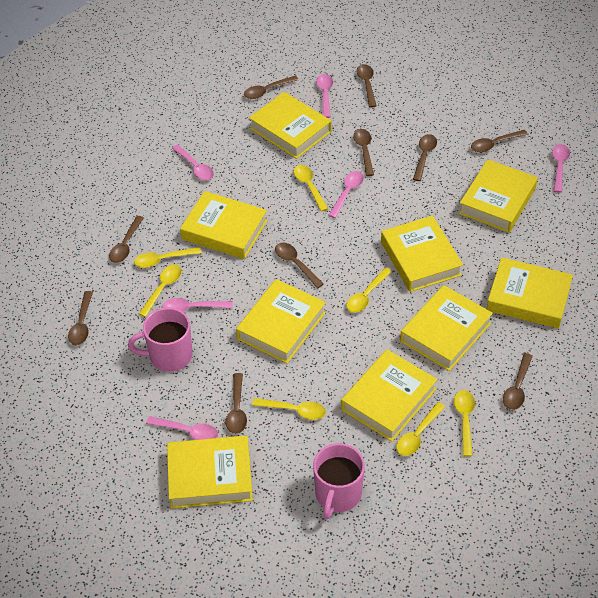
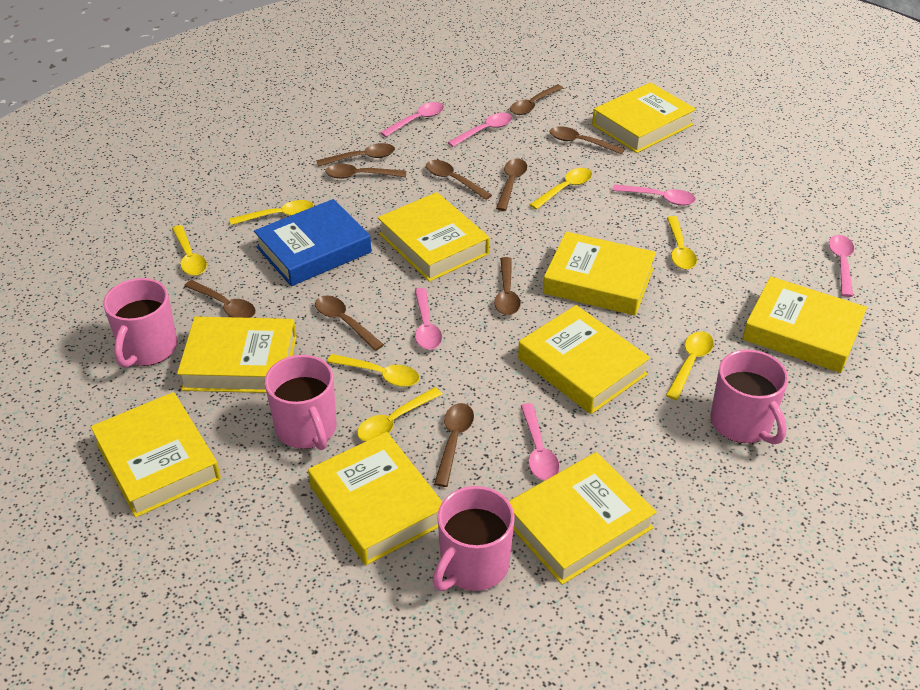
blue book: none = 0 -> [254,199,371,286] = 1
pink mug: [128,308,192,372] [313,443,365,519] = 2 -> [103,278,178,368] [265,355,337,450] [433,486,515,591] [710,349,788,445] = 4

